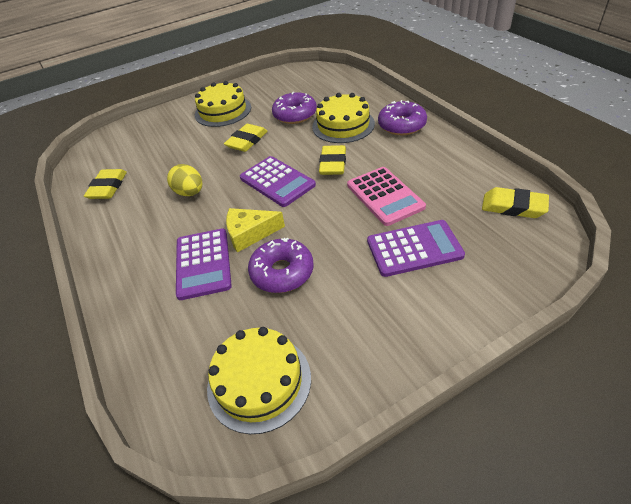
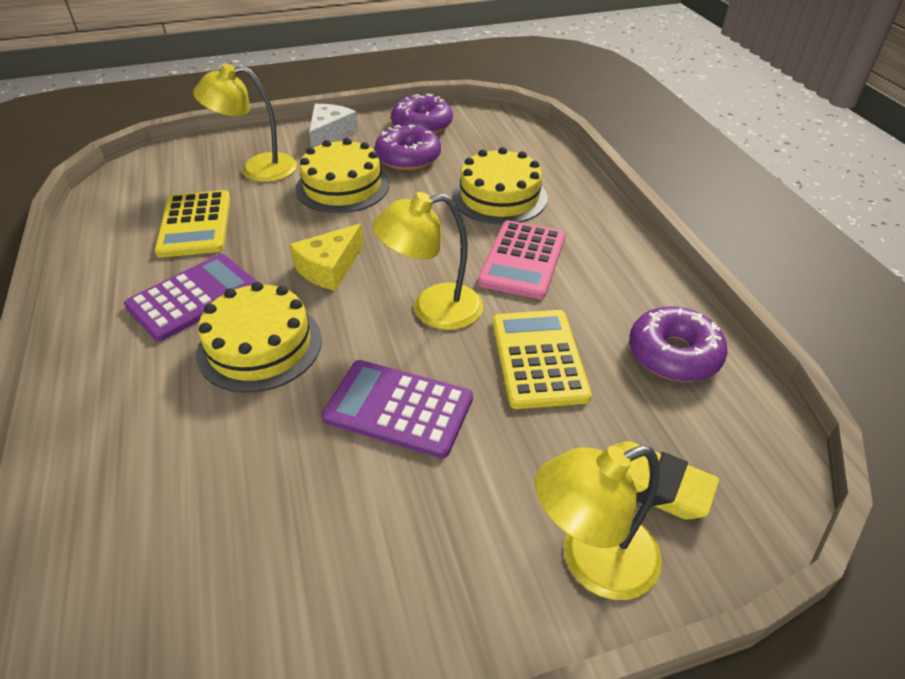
purple calculator: [176,229,232,300] [240,156,316,207] [367,220,465,277] = 3 -> [124,254,257,341] [322,360,473,458] = 2
white cheese: none = 0 -> [309,104,358,148] = 1
yellow calculator: none = 0 -> [155,190,230,258] [492,310,592,409] = 2
yellow egg: [167,164,202,196] = 1 -> none = 0
yellow eraser: [84,169,127,199] [224,124,268,152] [319,145,346,175] [482,187,549,218] = 4 -> [612,441,719,520] = 1
yellow lamp: none = 0 -> [193,64,297,182] [372,192,483,330] [535,446,662,600] = 3

